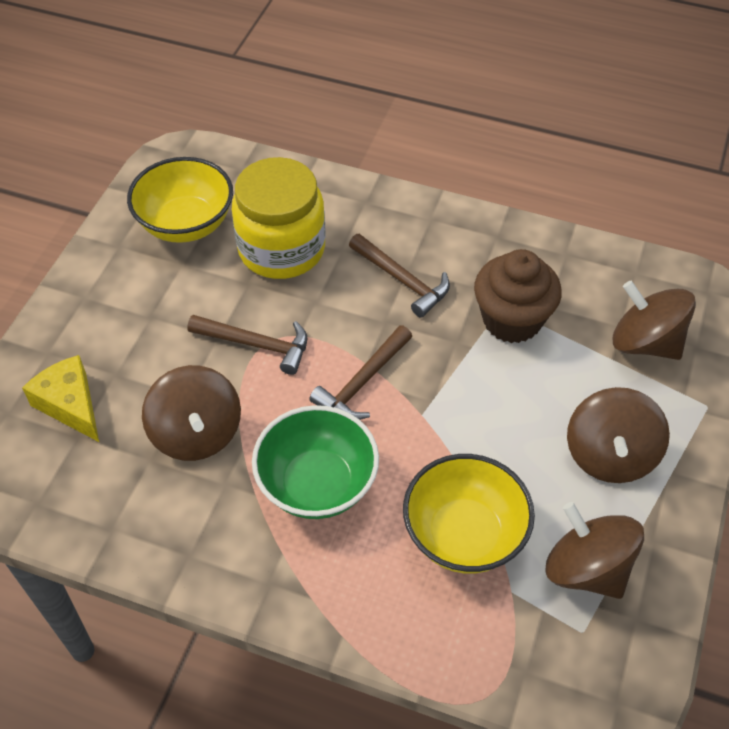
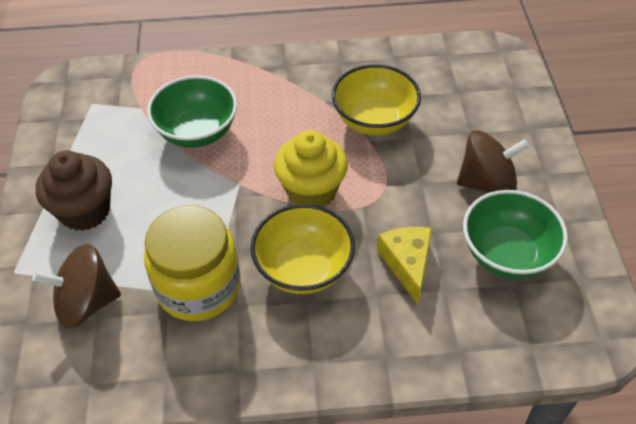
brown hammer: [188,315,307,375] [309,325,412,420] [349,234,450,318] = 3 -> none = 0
brown spinning top: [142,365,241,461] [546,502,644,599] [567,387,670,483] [613,281,696,360] = 4 -> [32,244,121,328] [457,130,529,192] = 2
green bowl: [252,405,379,519] = 1 -> [147,75,237,148] [463,190,568,279] = 2
yellow cupcake: none = 0 -> [274,130,348,207] = 1

